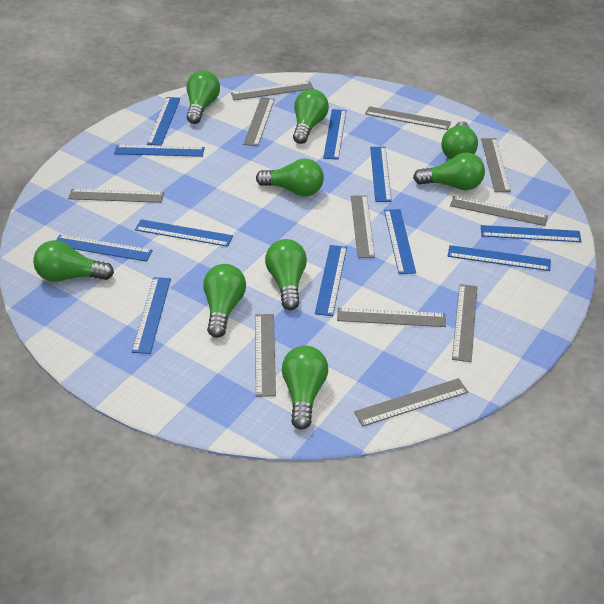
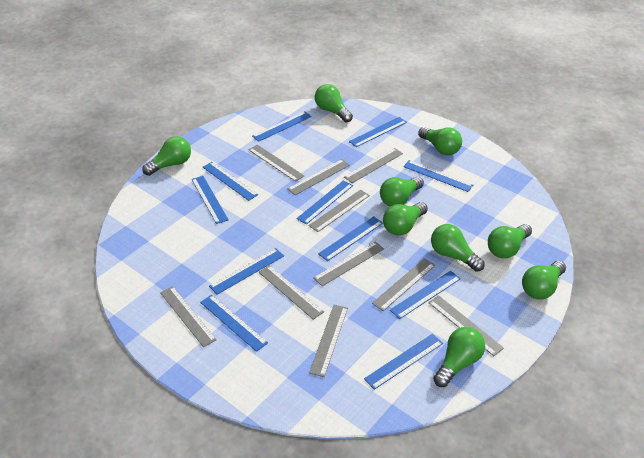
grey ruler: [68,189,164,203] [231,81,314,101] [243,97,275,146] [255,314,276,397] [337,307,446,327] [351,195,375,258] [354,378,468,427] [365,106,451,130] [450,196,548,226] [452,284,477,362] [481,138,511,192] = 11 -> [160,286,217,347] [249,145,304,182] [259,265,324,320] [287,159,350,195] [308,190,370,232] [309,305,348,377] [313,241,384,286] [344,148,403,183] [372,258,435,311] [428,295,504,356] = 10

